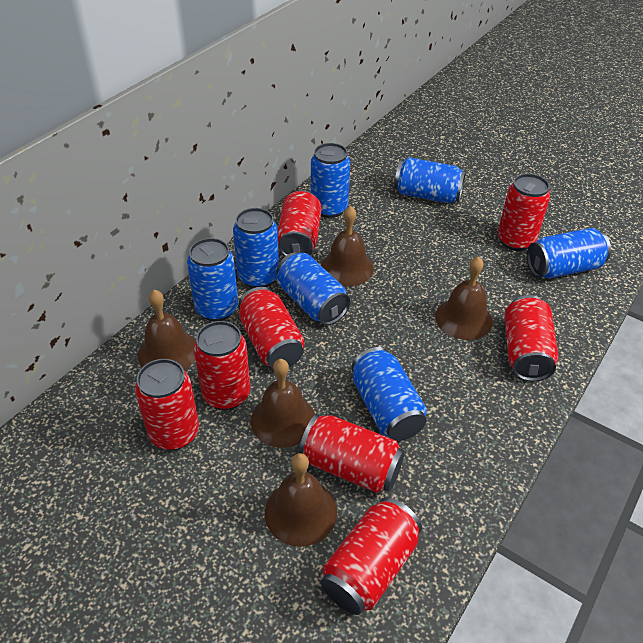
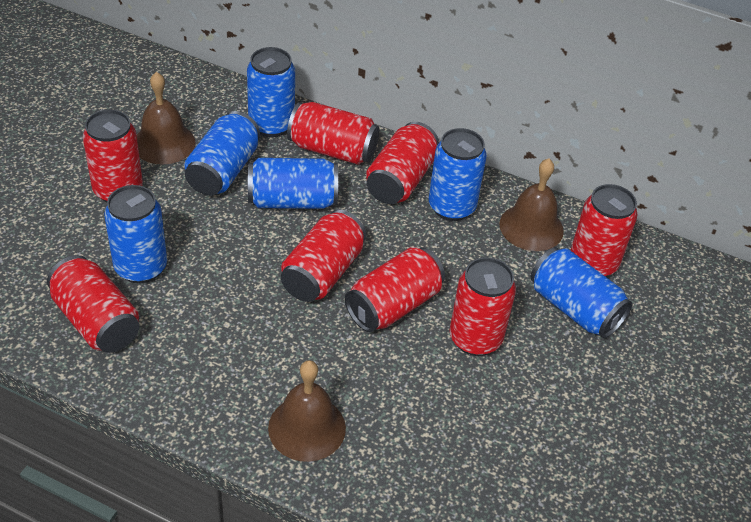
blue can: [187,238,238,321] [233,208,279,288] [276,252,350,325] [311,143,350,218] [351,347,427,441] [394,157,466,203] [527,228,611,279] = 7 -> [104,185,167,284] [184,111,260,196] [247,47,295,137] [248,158,338,209] [429,128,487,221] [530,247,633,338] = 6
brown bell: [138,290,196,370] [251,359,315,448] [265,453,337,547] [321,206,374,286] [435,256,493,340] = 5 -> [137,72,196,165] [268,360,346,462] [499,158,564,251] = 3

